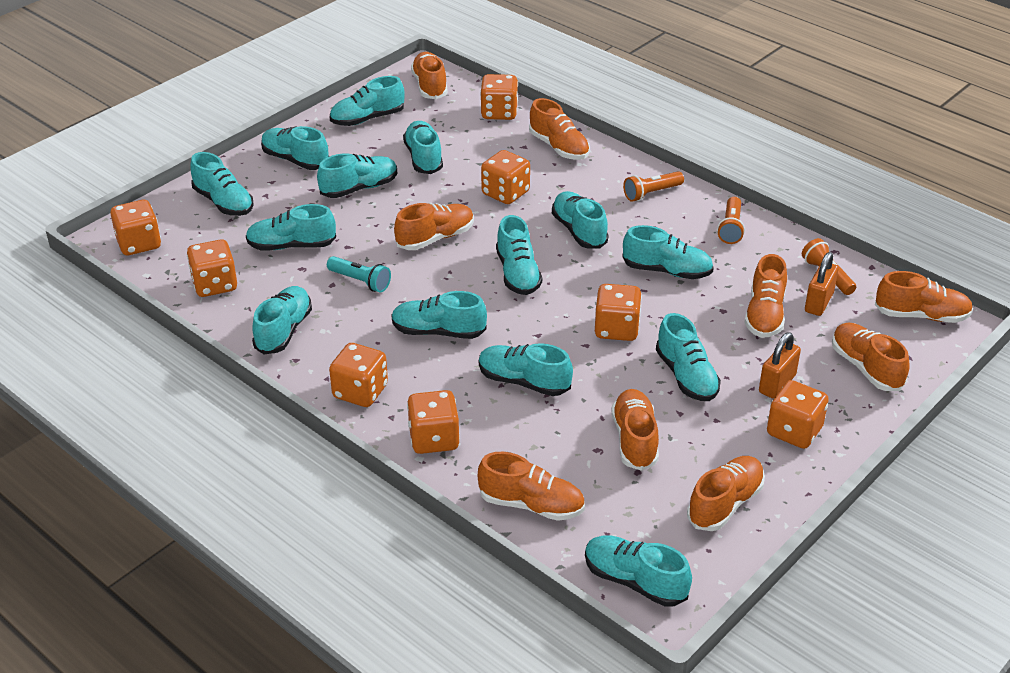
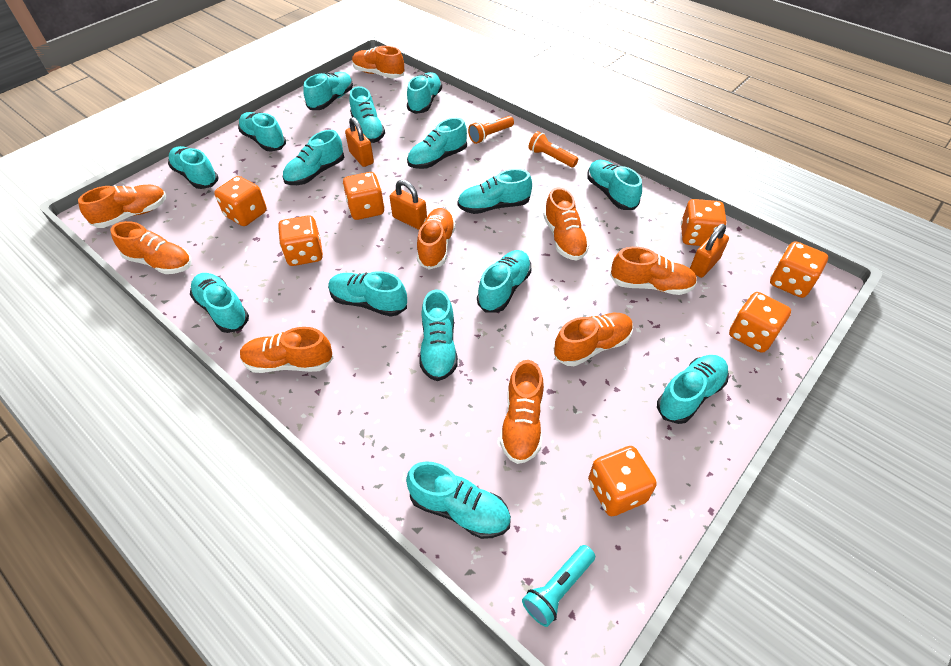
orange dice: [110,200,161,255] [187,239,237,297] [329,343,388,407] [407,390,460,454] [480,74,518,120] [481,150,530,204] [595,284,642,341] [767,380,829,449] = 8 -> [214,176,267,226] [278,215,323,266] [343,172,385,220] [588,446,657,516] [681,199,727,246] [729,292,791,353] [770,241,828,298] = 7
orange flashlight: [623,171,684,202] [717,197,745,244] [802,238,856,295] = 3 -> [468,116,514,144] [529,131,578,167] = 2
orange padlock: [759,332,801,399] [805,252,838,316] = 2 -> [345,117,374,167] [390,180,427,230] [690,224,729,278] = 3
turquoise shoe: [191,152,254,216] [246,204,336,251] [252,286,312,354] [261,126,329,170] [317,153,397,198] [330,76,405,126] [391,291,487,339] [403,121,443,174] [479,343,573,396] [496,215,542,295] [552,191,609,249] [585,535,692,607] [623,225,714,279] [656,313,721,401] = 14 -> [168,146,218,189] [190,273,249,333] [238,112,286,151] [282,130,344,185] [303,72,353,110] [328,271,407,317] [349,86,385,143] [406,461,511,539] [407,72,442,114] [407,118,467,169] [419,289,458,381] [457,169,532,214] [477,250,531,313] [587,160,642,210] [657,355,729,424] = 15

